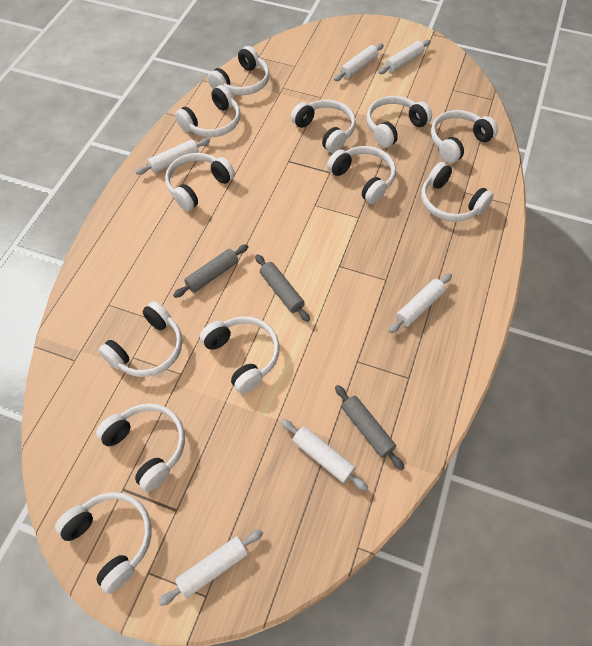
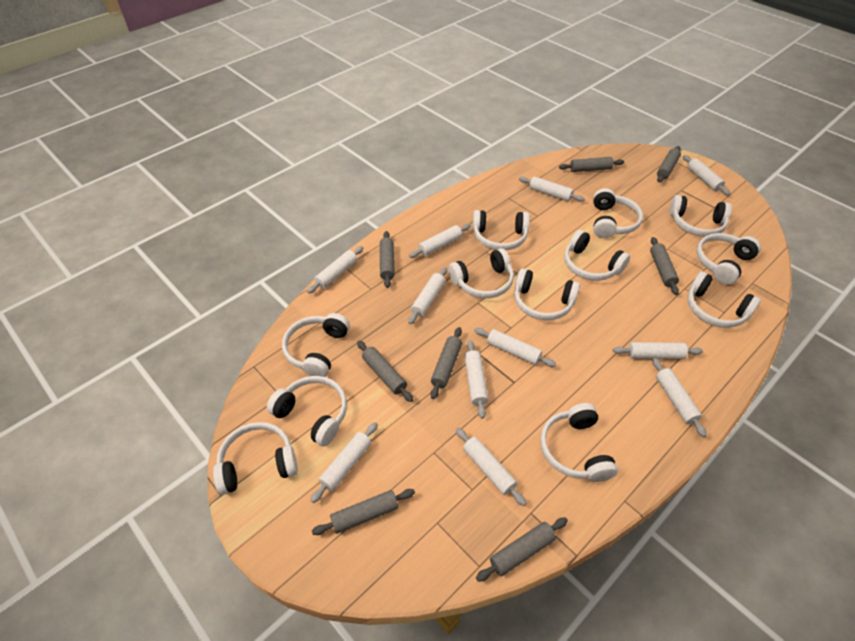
grey rolling pin: [173,244,248,298] [255,254,310,322] [335,385,404,470] = 3 -> [312,489,415,535] [357,341,413,402] [380,231,395,288] [431,327,462,399] [476,517,568,582] [559,157,624,172] [650,237,679,295] [657,146,681,182] = 8
white rolling pin: [136,138,210,175] [159,529,263,606] [281,419,368,491] [334,43,384,81] [378,40,431,74] [389,273,452,333] = 6 -> [307,246,363,293] [310,422,378,503] [408,267,447,324] [409,224,470,258] [456,428,526,506] [464,340,488,419] [474,328,556,367] [519,176,585,202] [613,342,703,359] [652,358,707,437] [683,155,730,196] = 11

